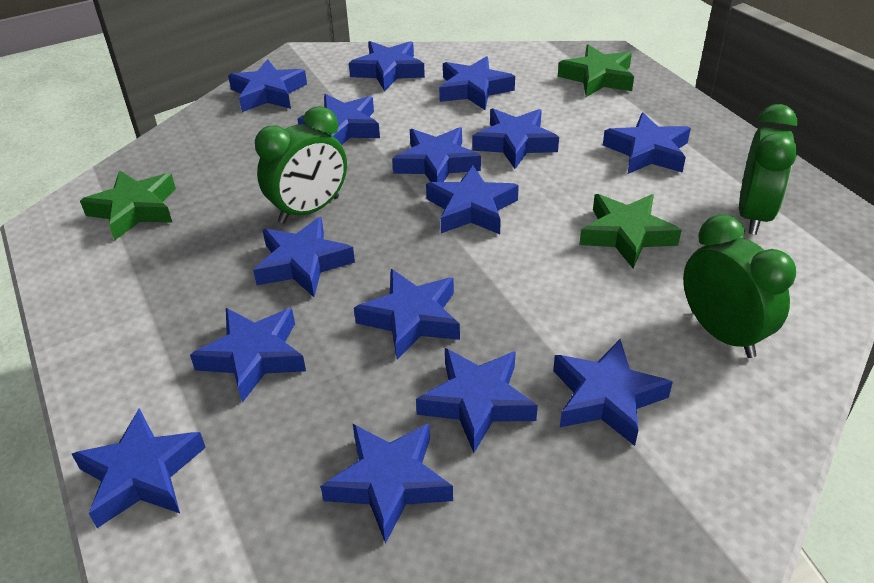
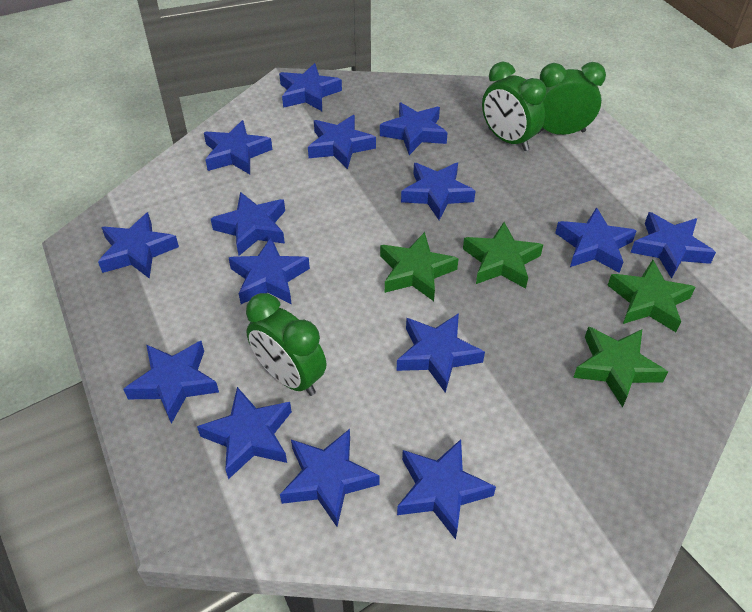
green star: [80,170,176,240] [558,45,634,97] [579,194,682,269] = 3 -> [380,232,459,301] [463,222,543,289] [573,326,668,407] [608,260,696,332] = 4

